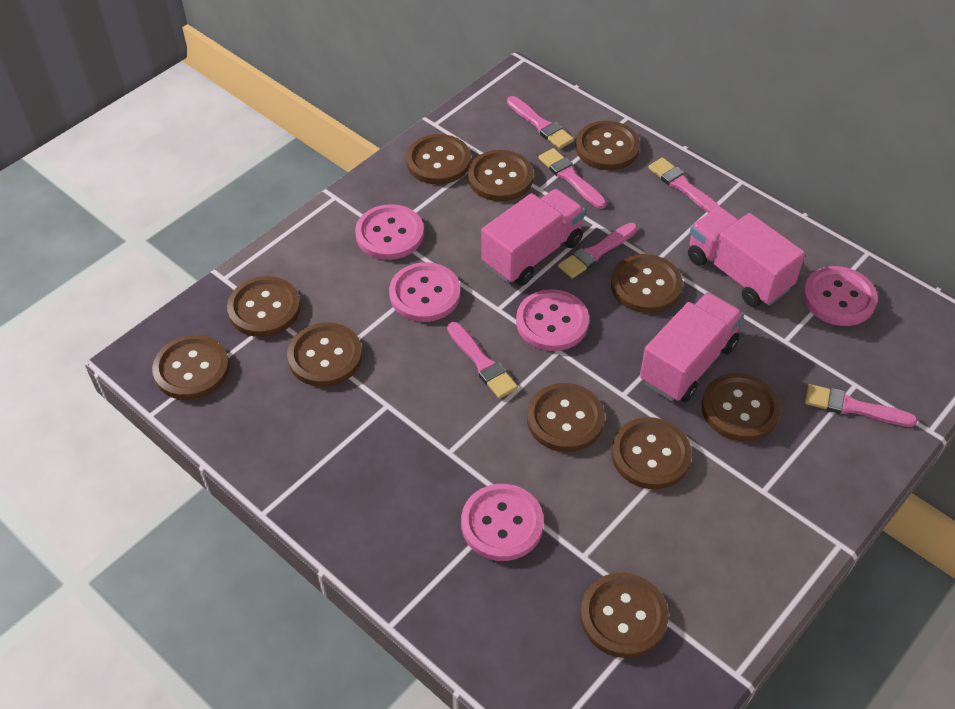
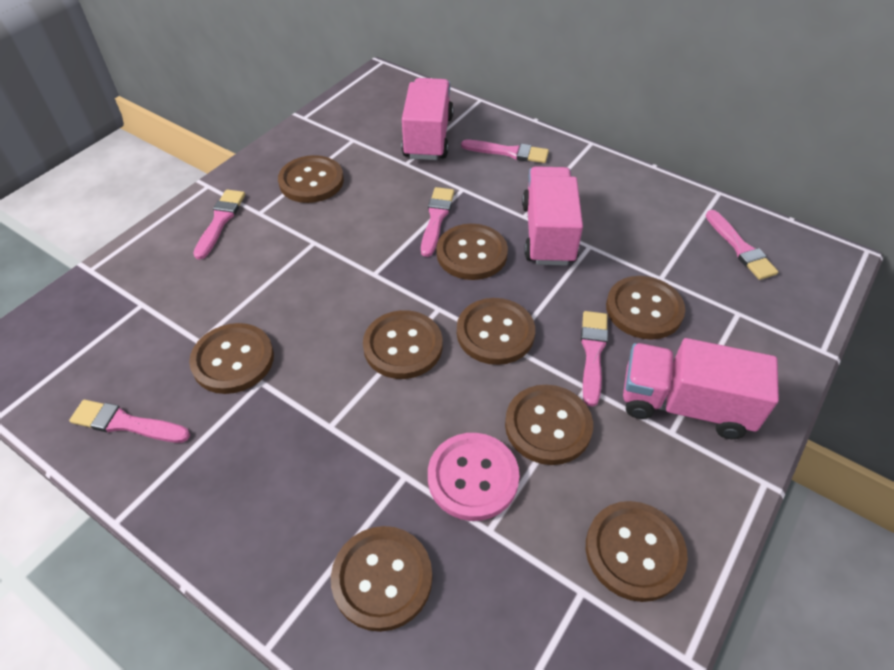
brown button: [152,335,230,400] [227,276,301,337] [287,322,362,387] [406,134,471,185] [468,150,533,201] [527,383,605,452] [576,121,640,170] [580,572,668,658] [611,254,683,313] [612,417,692,489] [702,373,781,442] = 11 -> [189,323,274,394] [278,155,344,203] [331,526,432,632] [363,310,443,379] [437,224,508,280] [457,298,535,365] [505,385,593,465] [586,501,688,602] [606,276,685,340] = 9
pink button: [355,204,424,260] [389,262,461,322] [461,484,544,561] [516,289,589,351] [803,266,878,326] = 5 -> [428,433,520,521] = 1

